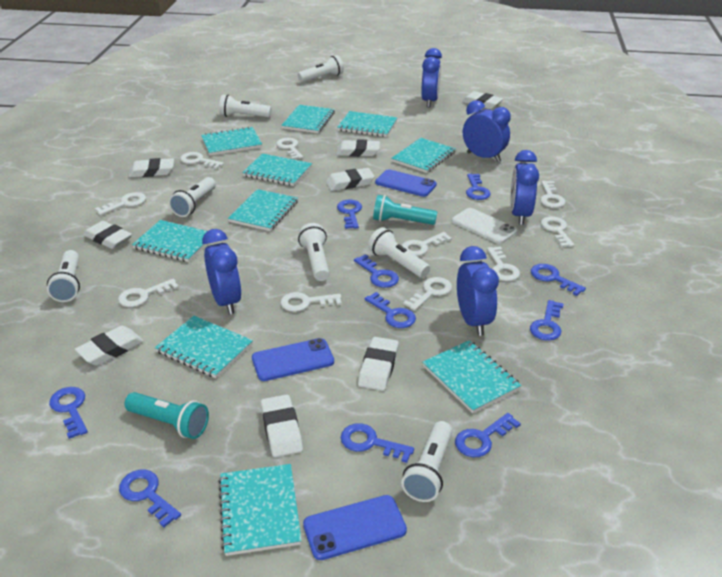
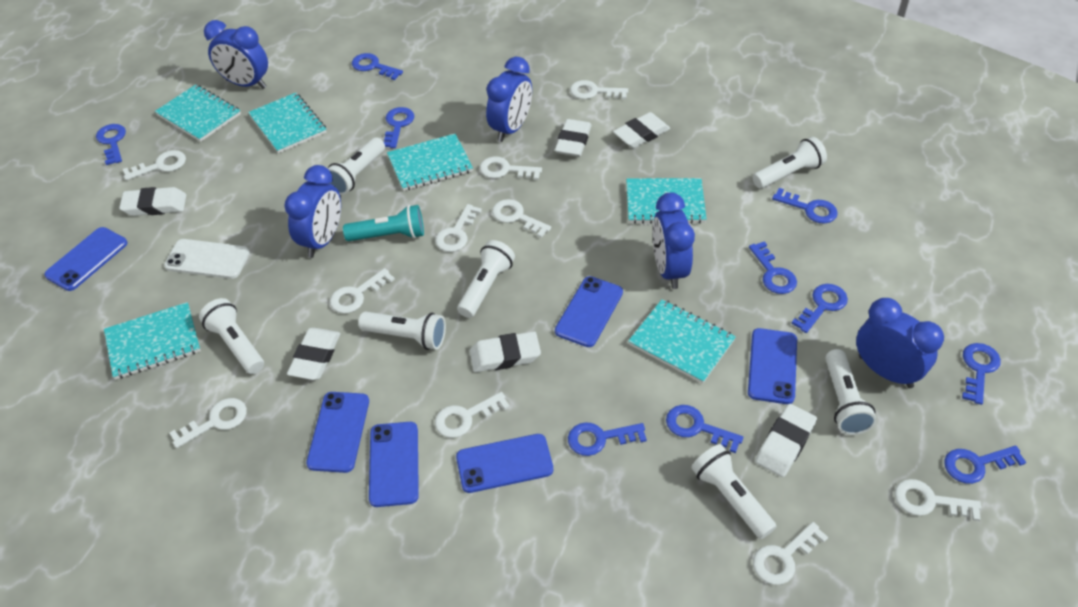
blue phone: [252,338,334,381] [303,495,407,560] [375,169,437,197] = 3 -> [44,227,128,291] [306,392,369,473] [369,422,419,507] [456,434,553,493] [555,276,623,347] [748,328,797,404] = 6
turquoise flashlight: [124,392,209,439] [373,195,437,225] = 2 -> [343,205,424,241] = 1
turquoise notebook: [132,220,207,262] [155,316,253,378] [201,126,262,156] [218,464,302,556] [228,189,298,231] [242,153,312,186] [281,105,335,133] [337,111,397,137] [391,138,456,173] [422,340,522,413] = 10 -> [104,302,201,379] [155,84,241,142] [248,93,327,153] [387,134,473,191] [626,178,707,224] [628,299,736,384] = 6
white eraser: [75,326,144,365] [83,221,132,249] [128,158,174,177] [261,394,303,457] [326,168,375,191] [336,140,380,157] [358,337,399,391] [461,91,503,109] = 8 -> [119,187,186,216] [287,328,341,380] [470,331,541,372] [555,119,592,157] [613,112,670,148] [755,404,817,477] = 6

